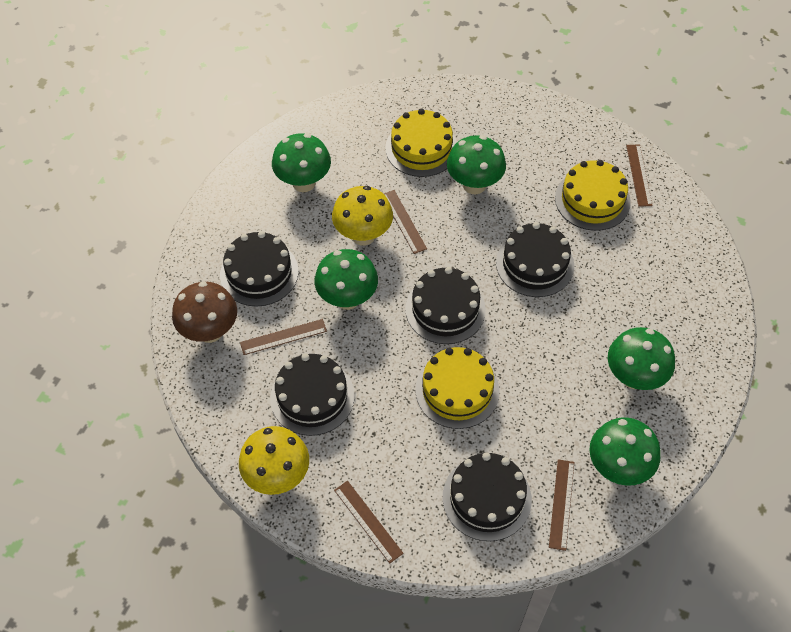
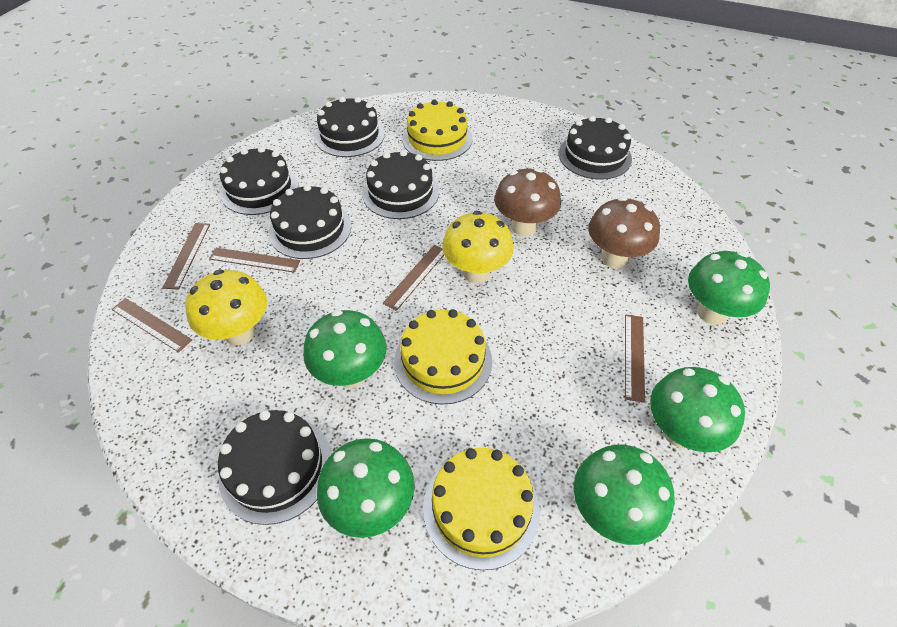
black cake: [220,231,299,307] [270,354,355,436] [405,267,486,344] [443,452,532,541] [496,222,574,297] = 5 -> [218,410,332,525] [220,146,298,215] [269,184,351,259] [315,97,385,157] [362,150,439,219] [559,116,632,180] = 6
brown mushroom: [172,282,237,343] = 1 -> [494,168,561,236] [588,197,660,269] = 2

